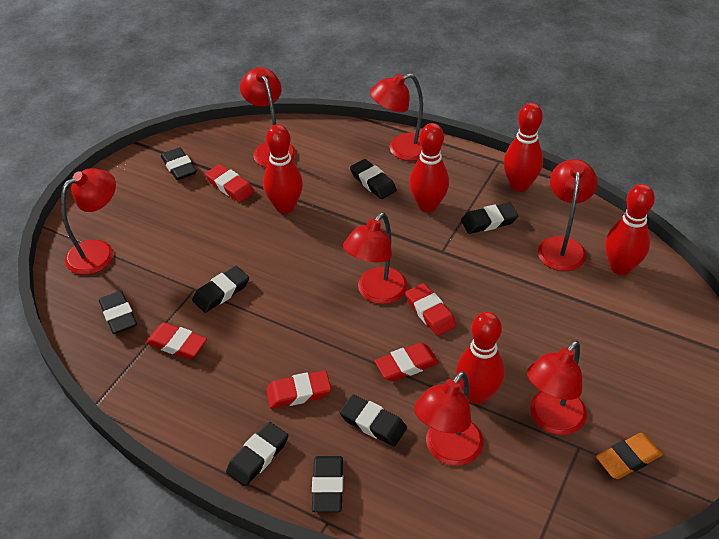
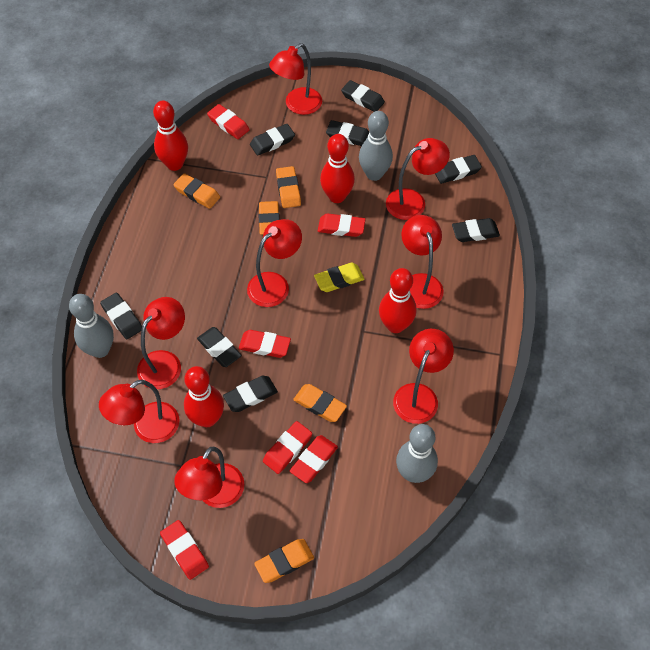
grey bowling pin: none = 0 -> [69,294,114,358] [359,111,393,181] [396,424,438,483] = 3
orange eraser: [596,433,663,479] = 1 -> [173,173,220,209] [254,539,314,583] [259,201,280,235] [276,166,301,208] [293,384,347,422] = 5
red bowling pin: [263,124,303,214] [409,123,449,212] [456,312,505,404] [504,103,543,192] [605,184,655,275] = 5 -> [153,100,188,171] [184,366,224,427] [320,134,355,203] [379,268,417,333] = 4
red eraser: [146,322,207,359] [205,164,254,202] [266,370,331,409] [375,343,439,381] [405,283,456,336] = 5 -> [160,520,209,580] [207,104,249,139] [239,330,291,358] [263,421,312,474] [290,435,338,483] [318,213,366,237] = 6
red lamp: [61,168,116,275] [240,67,296,168] [343,213,408,304] [370,73,423,161] [414,371,484,466] [527,341,587,435] [538,159,598,271] = 7 -> [99,379,180,443] [137,297,185,389] [174,447,244,508] [247,219,302,307] [269,43,322,115] [386,138,450,220] [393,329,454,424] [401,215,444,309] = 8
yellow eraser: none = 0 -> [314,263,364,292] = 1

